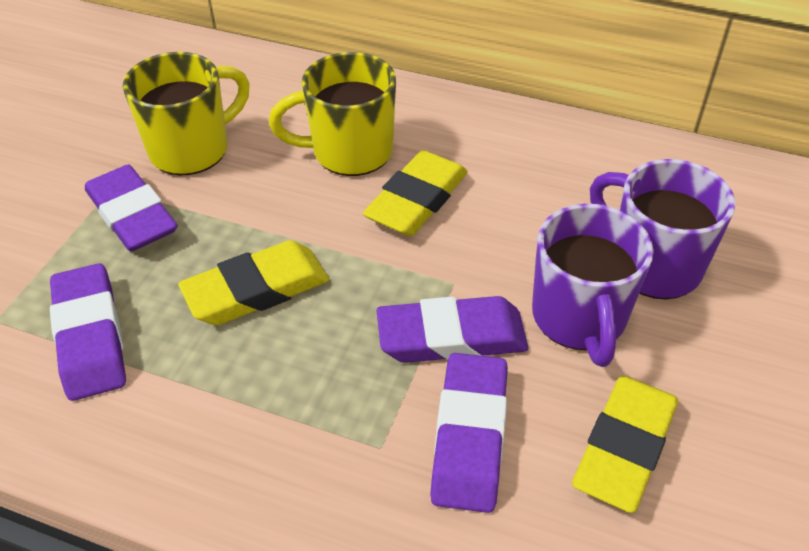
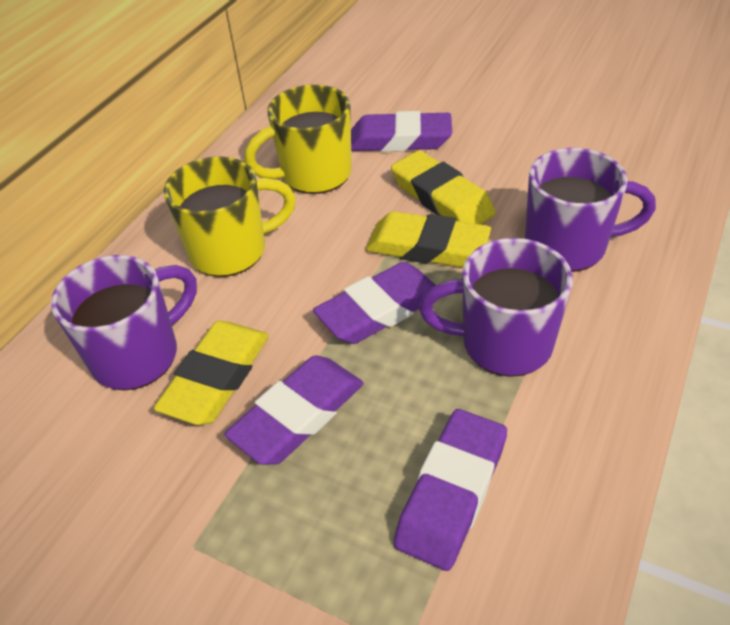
purple mug: [532,204,654,367] [590,159,735,299] = 2 -> [51,255,197,390] [419,238,573,377] [525,148,656,272] = 3

